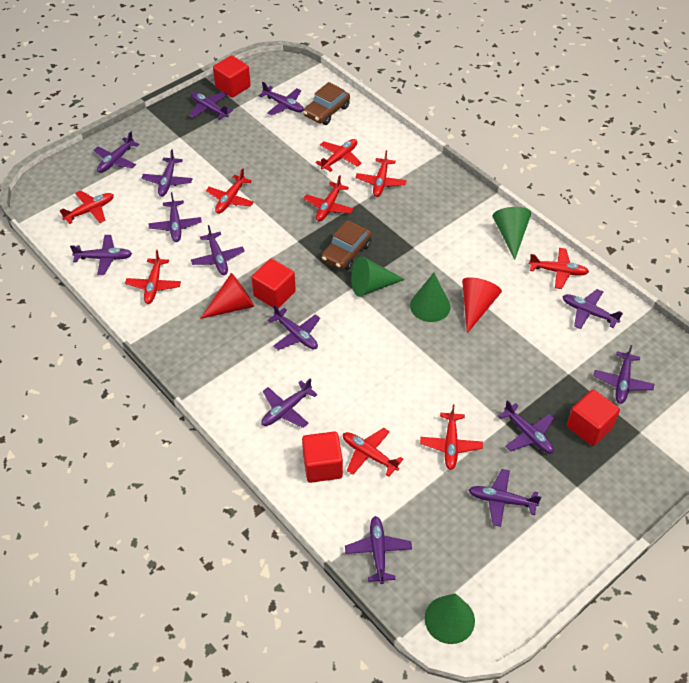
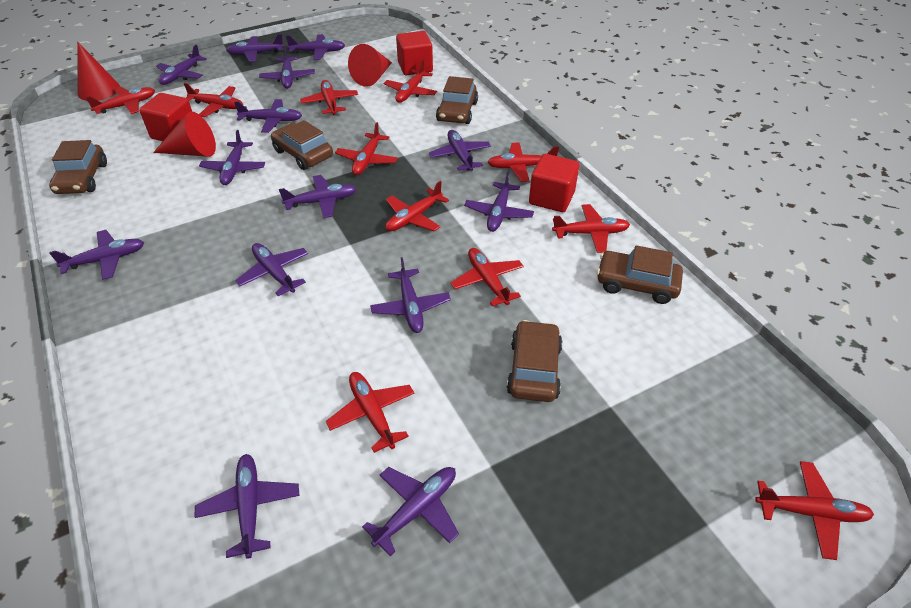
brown car: [303,82,350,125] [321,220,372,270] = 2 -> [49,140,107,194] [271,120,333,170] [436,76,478,124] [507,320,562,402] [597,245,683,304] = 5
green cone: [351,256,405,297] [410,273,451,322] [425,593,475,644] [493,207,531,260] = 4 -> none = 0
red cone: [200,273,254,319] [462,277,502,333] = 2 -> [77,41,120,101] [153,111,216,157] [348,44,392,87] = 3
red cube: [213,55,251,98] [252,259,296,308] [302,431,343,483] [567,389,620,446] = 4 -> [139,93,192,141] [396,31,433,76] [529,154,579,212] = 3
red plane: [60,190,114,224] [125,250,181,304] [206,168,254,214] [304,175,354,221] [315,139,362,172] [343,428,403,477] [356,150,406,197] [420,404,483,470] [529,248,589,289] = 9 -> [85,86,155,114] [184,83,243,117] [300,80,358,115] [326,372,414,453] [335,122,398,175] [384,60,437,103] [385,181,449,231] [450,248,524,306] [487,142,559,182] [552,204,630,253] [755,461,874,560] = 11

